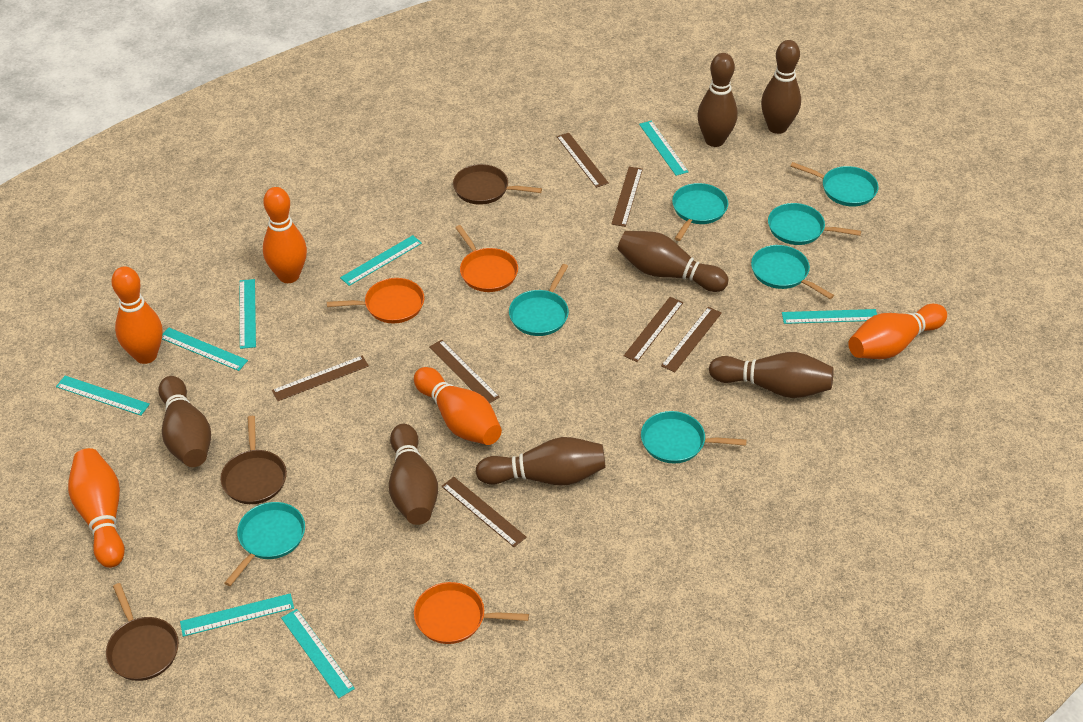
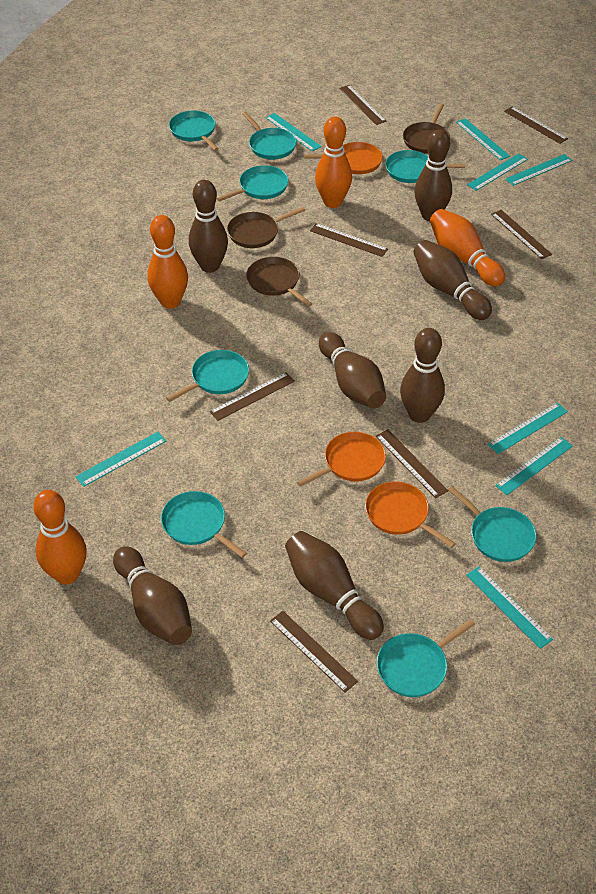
orange bowling pin: [68,448,125,568] [111,266,163,364] [263,187,307,283] [414,367,502,445] [848,304,947,359] = 5 -> [33,490,87,585] [147,215,188,309] [315,117,352,208] [430,209,505,287] = 4
turquoise pan: [225,502,305,586] [509,264,569,336] [641,411,747,464] [672,183,728,241] [751,245,834,299] [768,203,861,245] [790,162,879,206] = 7 -> [161,491,247,558] [166,350,249,402] [169,110,219,151] [217,165,289,202] [242,112,296,160] [377,619,475,697] [385,150,465,183] [448,486,537,562] = 8

